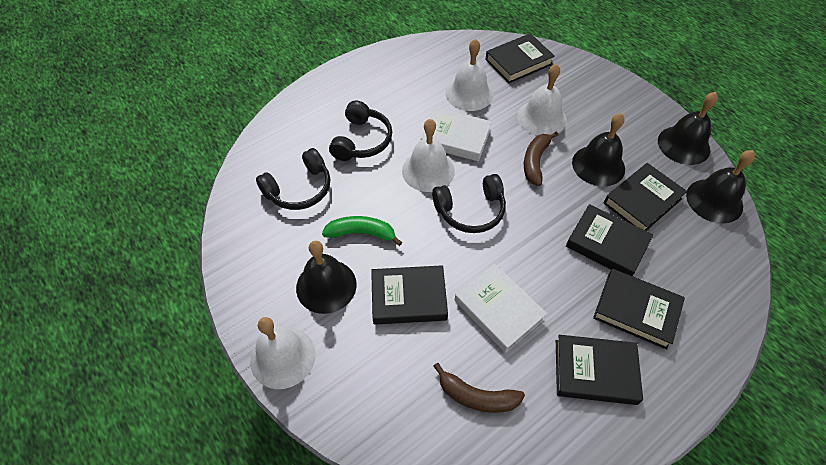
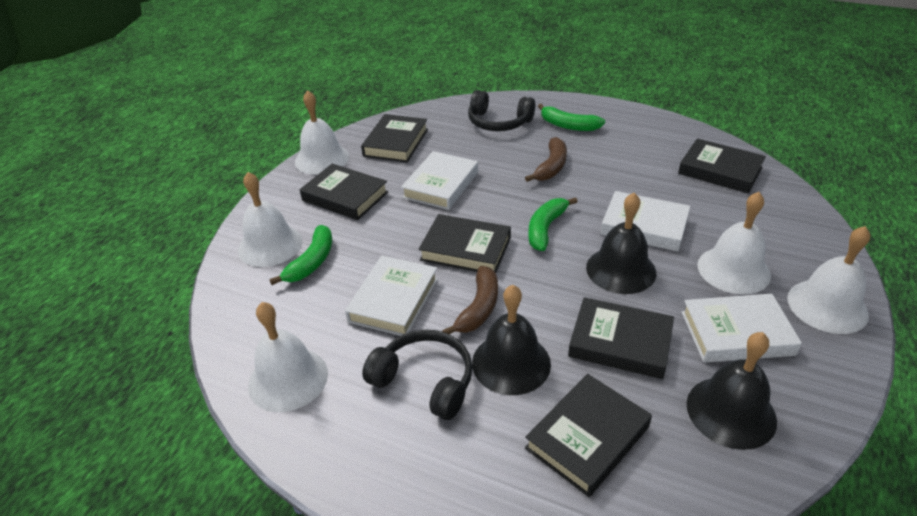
black bell: [296,241,357,314] [572,113,625,186] [658,92,718,165] [686,150,755,224] = 4 -> [472,285,551,395] [586,193,656,294] [687,332,777,450] = 3
black headphones: [256,148,330,210] [329,100,392,161] [432,174,506,233] = 3 -> [362,329,473,420] [468,90,535,131] = 2
green banana: [322,216,402,246] = 1 -> [269,225,332,285] [528,197,578,251] [538,104,605,131] = 3
white bell: [250,317,316,389] [402,119,455,192] [446,39,493,111] [517,64,567,135] = 4 -> [238,172,302,267] [248,302,328,412] [295,90,349,175] [697,192,771,295] [787,226,870,334] = 5
white book: [421,107,492,161] [455,264,547,353] = 2 -> [345,256,438,336] [401,151,478,210] [601,191,690,252] [682,294,802,363] = 4

